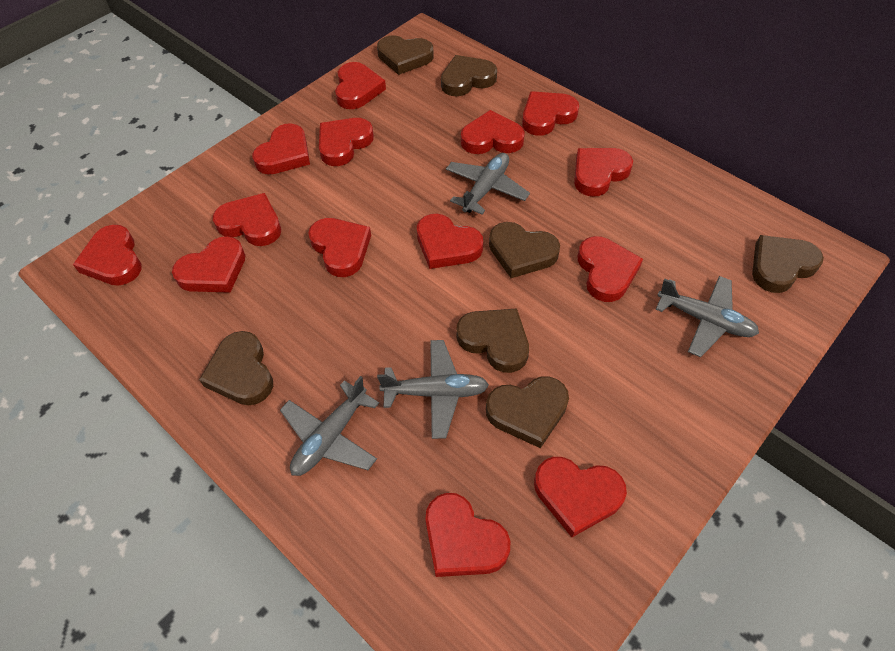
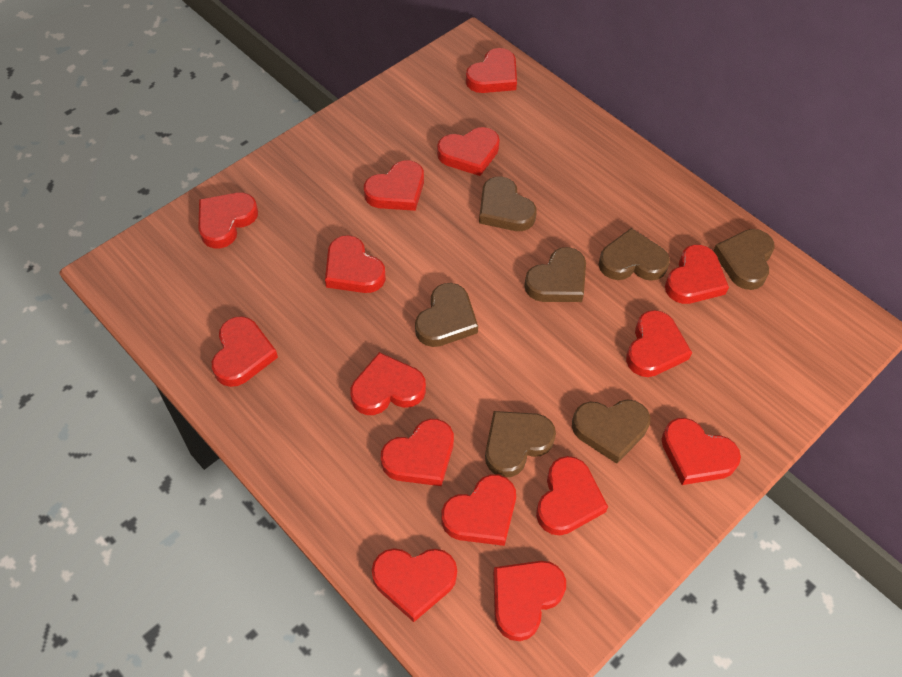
grey plane: [280,376,379,476] [377,340,489,439] [446,153,530,215] [655,276,759,357] = 4 -> none = 0
red heart: [73,225,142,286] [172,236,245,293] [213,193,281,246] [252,123,310,174] [308,218,371,277] [319,118,374,166] [335,62,386,109] [417,214,483,269] [425,493,510,577] [461,110,525,154] [522,91,579,136] [534,457,627,537] [574,148,633,197] [578,236,643,302] = 14 -> [198,192,258,249] [212,316,278,387] [325,235,386,293] [350,352,426,415] [364,160,424,211] [372,548,457,622] [381,419,454,486] [437,127,500,176] [441,474,516,546] [466,48,517,93] [493,561,566,641] [536,456,608,535] [626,310,692,377] [661,418,741,485] [665,245,729,304] = 15

